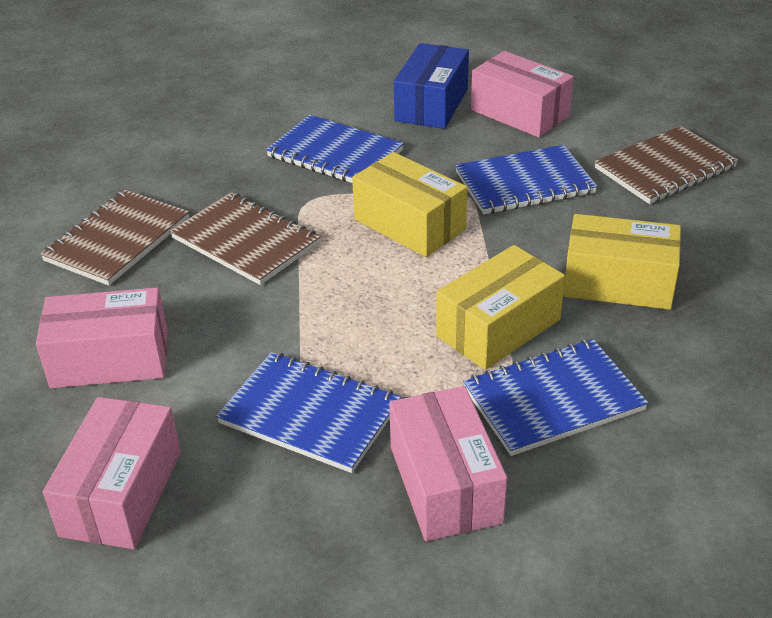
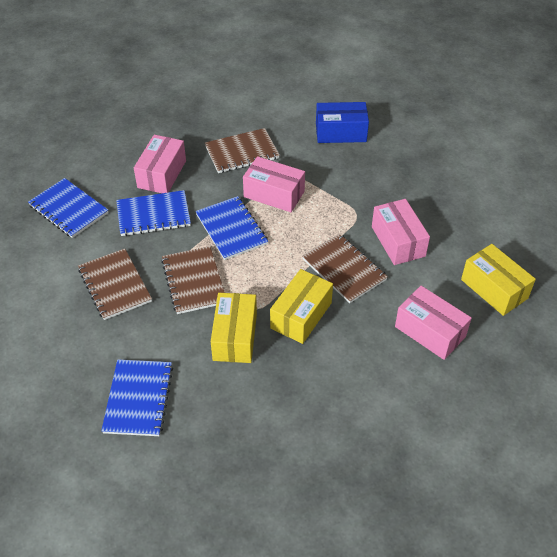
brown notebook: [40,190,189,286] [170,192,321,285] [595,126,738,204] = 3 -> [78,249,152,320] [161,246,225,314] [205,128,280,173] [302,234,388,303] = 4

